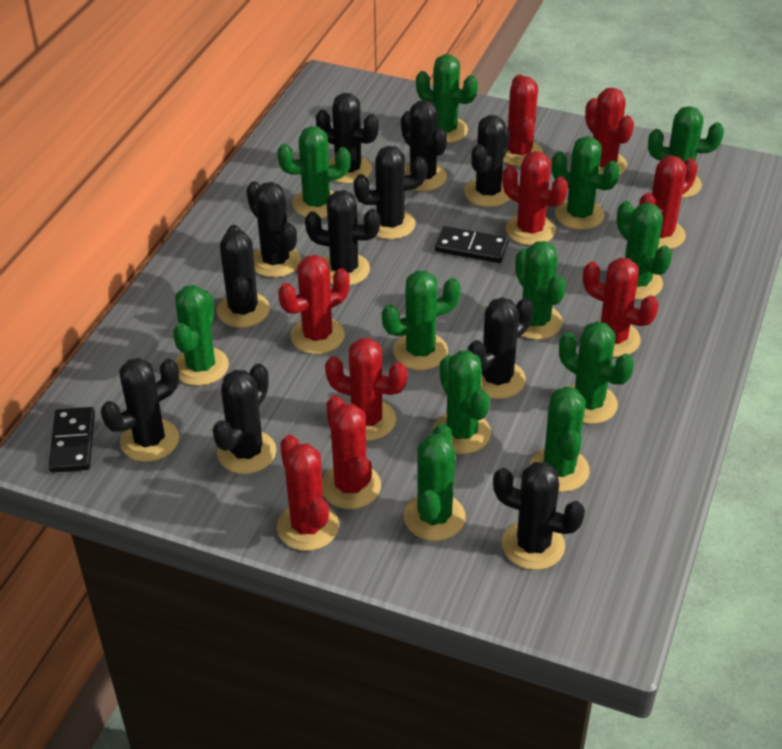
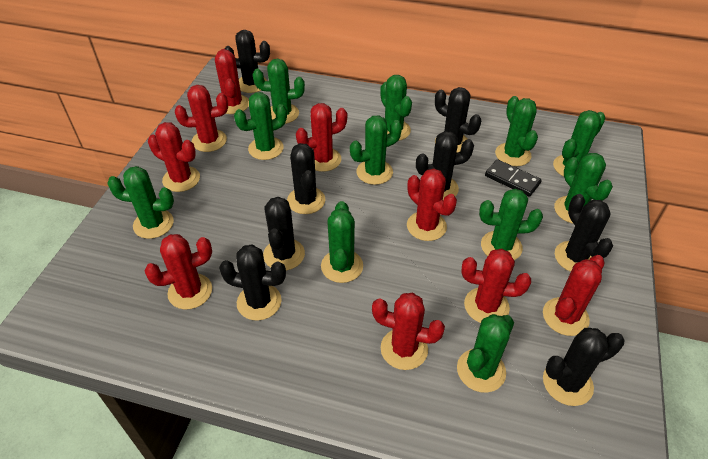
black cactus: [101,358,179,462] [213,363,276,474] [217,225,270,328] [246,181,301,277] [305,190,380,286] [316,93,379,184] [353,146,427,240] [401,100,447,191] [464,115,510,207] [468,297,534,399] [493,462,585,570] = 11 -> [219,245,286,321] [225,30,270,93] [263,197,305,271] [287,143,326,214] [416,131,474,201] [435,87,481,153] [543,328,624,406] [555,194,613,272] = 8
black domino: [48,407,95,473] [435,226,509,263] = 2 -> [485,159,542,197] = 1
green cactus: [173,285,229,386] [277,126,351,218] [382,270,461,370] [404,423,466,541] [416,54,478,143] [433,351,491,454] [515,241,566,340] [530,386,590,492] [552,136,620,230] [559,321,634,424] [617,201,672,300] [648,106,724,198] = 12 -> [107,166,174,239] [234,92,287,160] [253,59,305,124] [321,201,363,283] [350,115,402,185] [380,75,412,141] [457,314,514,393] [479,189,543,260] [495,96,538,166] [553,110,606,176] [554,153,613,224] = 11

